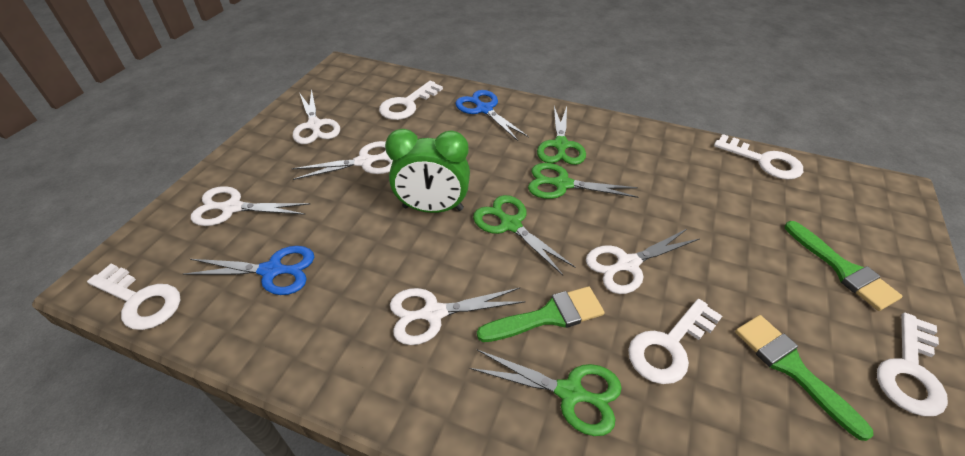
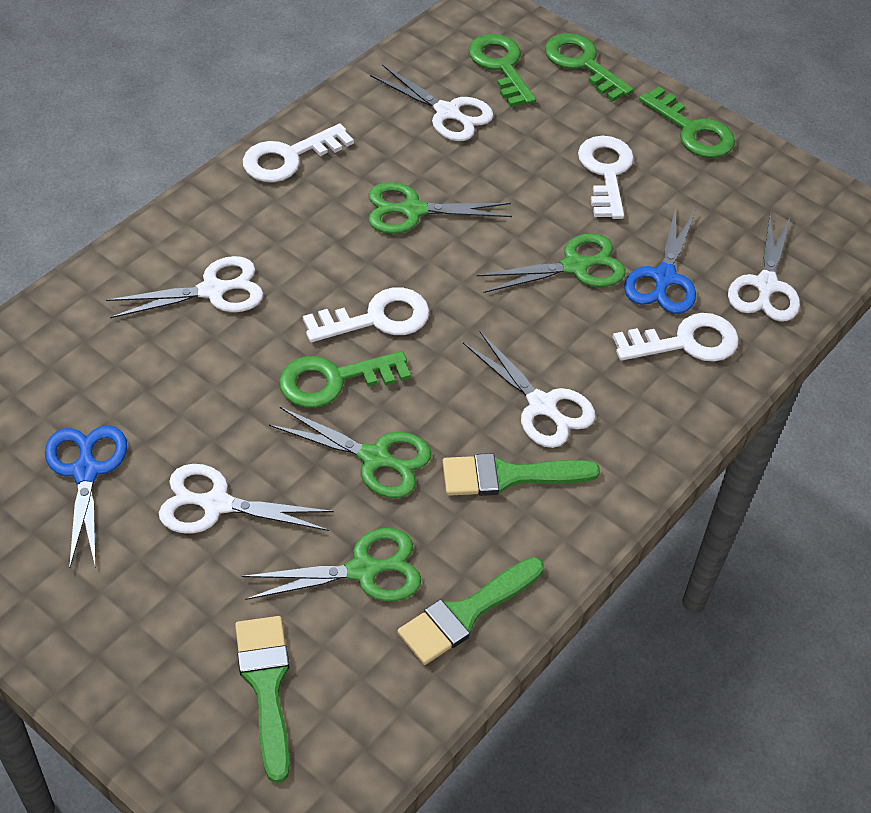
green clock: [385,129,470,213] = 1 -> none = 0
green key: none = 0 -> [279,351,411,408] [468,34,536,107] [545,33,633,102] [639,86,735,158] = 4
white key: [87,264,180,330] [379,81,443,120] [628,299,722,384] [714,134,803,180] [877,313,948,416] = 5 -> [243,123,354,182] [303,287,429,342] [578,136,634,219] [613,313,739,362] = 4

